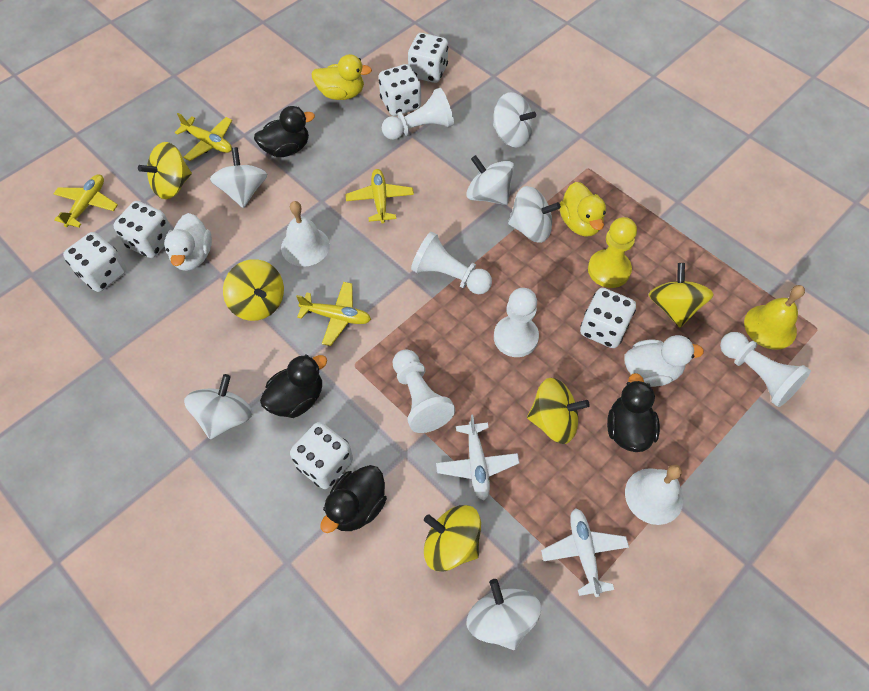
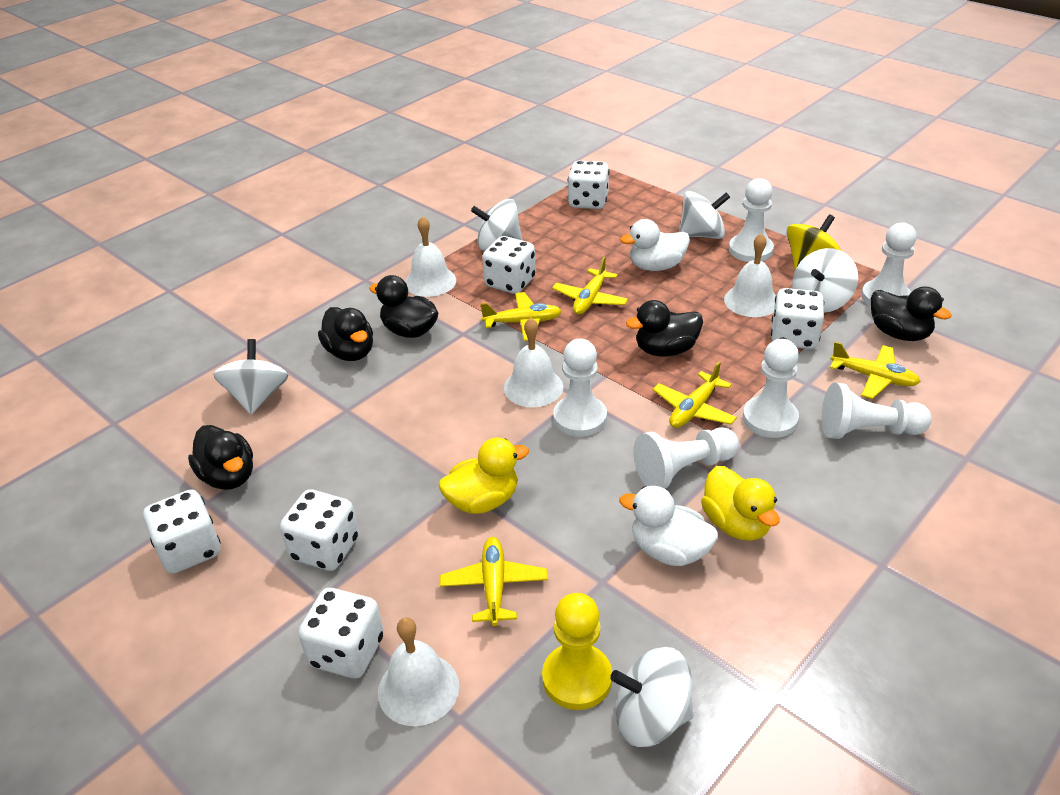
black duck: [254,106,315,157] [260,354,327,418] [321,465,387,533] [607,373,660,452] = 4 -> [188,425,253,490] [318,307,373,361] [369,275,438,338] [626,300,703,356] [871,286,952,341] = 5
white bell: [281,201,330,267] [625,465,683,525] = 2 -> [378,617,459,726] [405,216,456,297] [504,318,563,407] [724,233,776,317] = 4
white pawn: [382,88,454,140] [392,349,455,433] [411,232,492,294] [494,288,539,357] [720,332,811,407] = 5 -> [553,339,607,437] [633,427,739,489] [729,178,774,262] [743,339,799,438] [822,383,932,439] [861,223,917,307] = 6
white plane: [436,415,519,500] [541,508,629,597] = 2 -> none = 0
white spinning top: [184,374,252,439] [210,147,267,208] [466,155,514,205] [466,579,541,650] [493,92,536,148] [508,186,561,243] = 6 -> [213,339,288,414] [471,199,523,251] [610,647,694,747] [679,191,730,239] [792,248,858,313] = 5
yellow bell: [744,285,805,349] = 1 -> none = 0
yellow plane: [53,174,118,228] [175,113,232,161] [296,282,371,346] [345,169,414,224] = 4 -> [440,537,548,626] [480,292,561,341] [552,256,628,315] [653,361,737,428] [830,342,921,399] = 5
yellow spinning top: [138,142,192,199] [223,259,284,321] [424,505,481,572] [527,378,590,444] [649,263,714,328] = 5 -> [787,215,841,270] = 1

